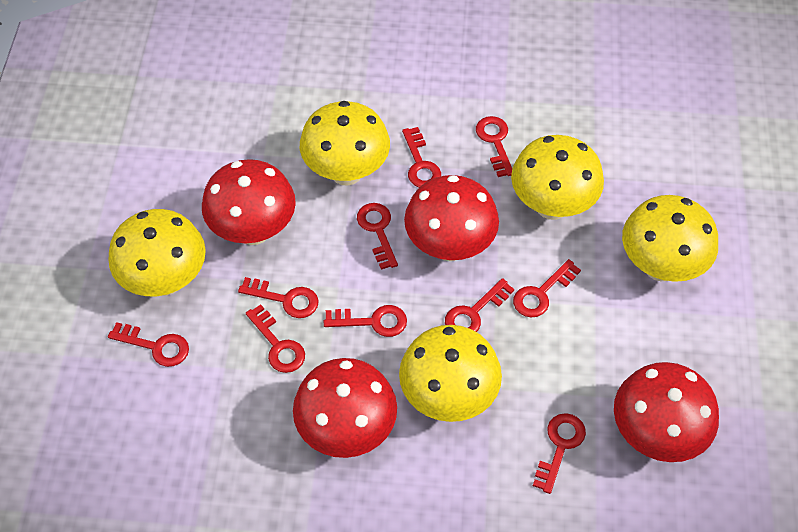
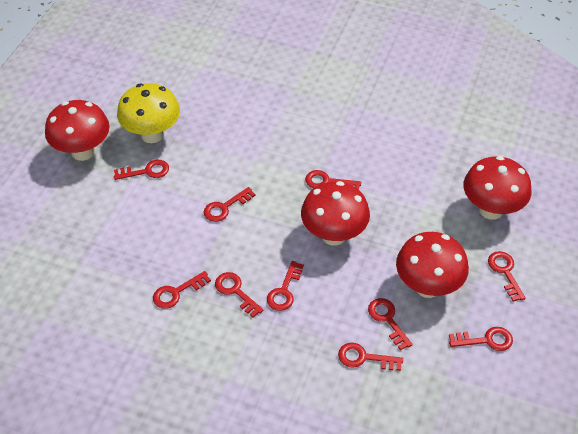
yellow mushroom: [108,209,206,296] [300,101,390,186] [399,325,502,422] [511,135,604,220] [622,195,718,282] = 5 -> [117,83,180,143] = 1

